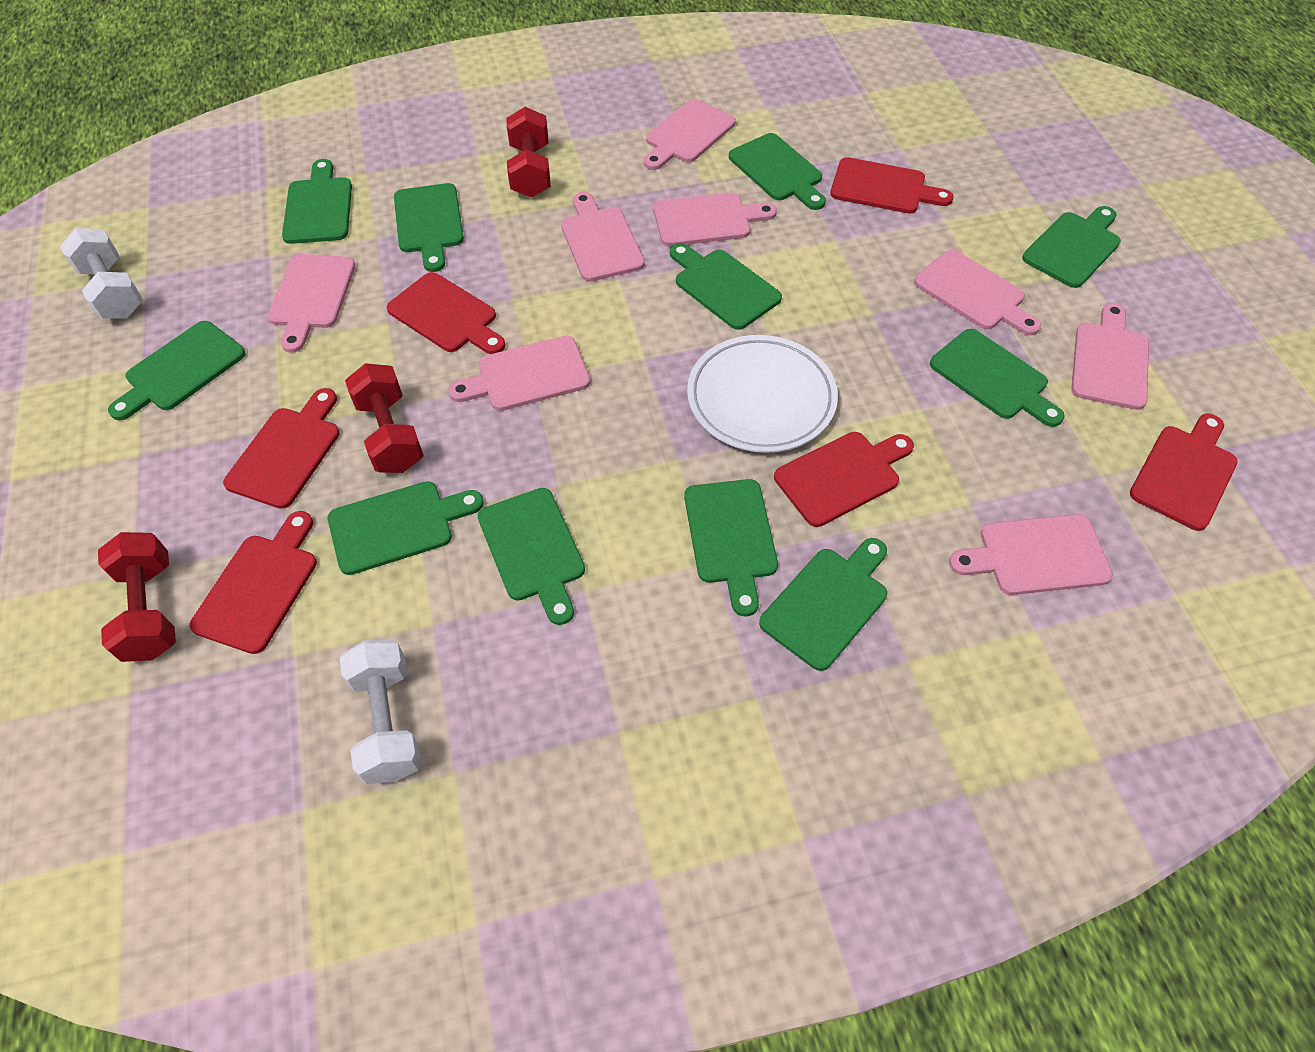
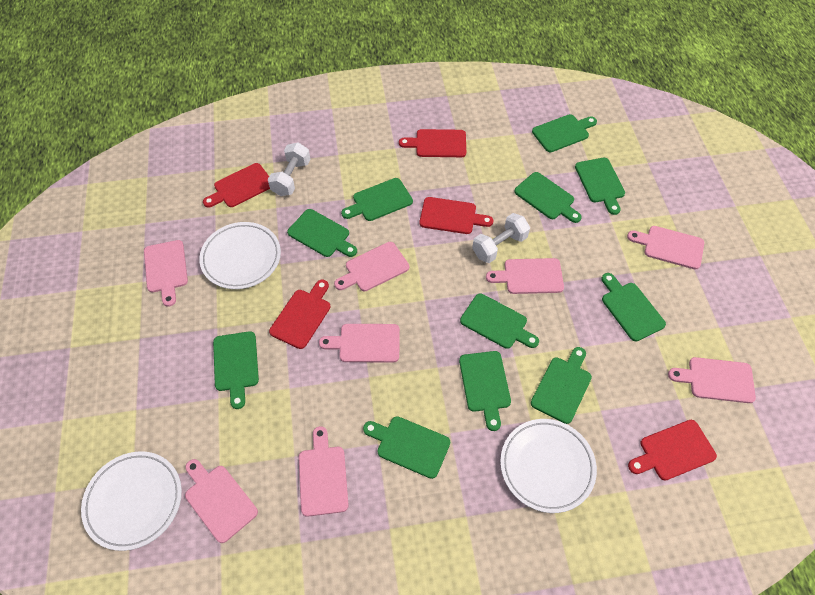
red cutting board: [189,511,317,654] [223,388,340,509] [387,272,505,354] [774,432,914,527] [830,157,954,214] [1130,414,1238,531] = 6 -> [203,163,270,208] [269,279,330,349] [399,129,466,157] [419,197,493,234] [628,420,717,480] = 5
red dumbbell: [98,532,176,662] [345,363,424,473] [507,107,551,198] = 3 -> none = 0
white plate: [687,335,838,453] = 1 -> [81,451,182,551] [199,222,281,289] [500,419,597,513] = 3

